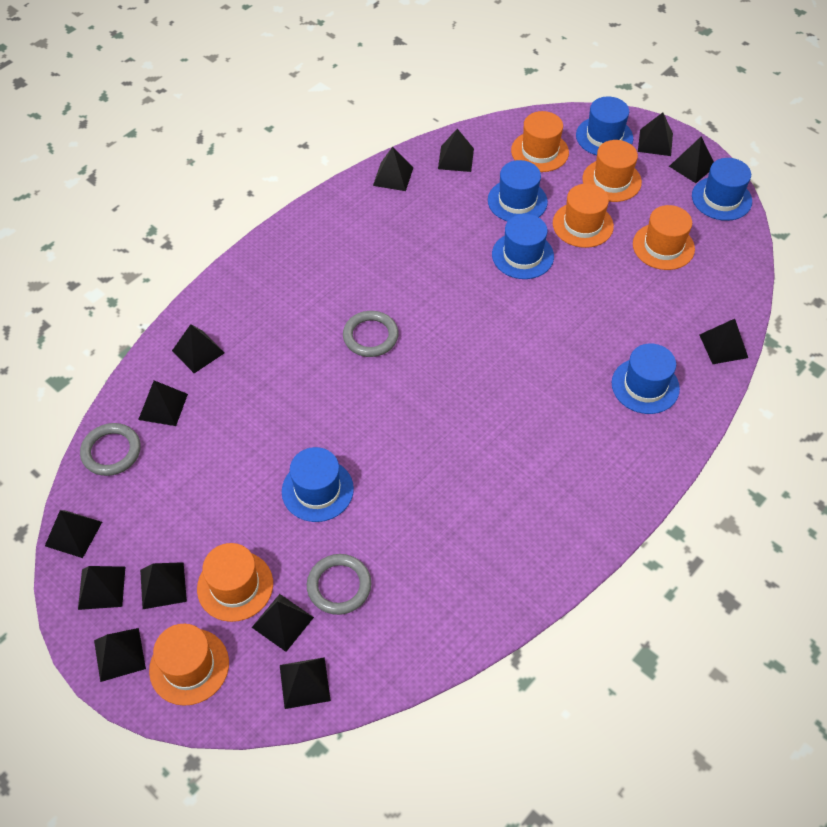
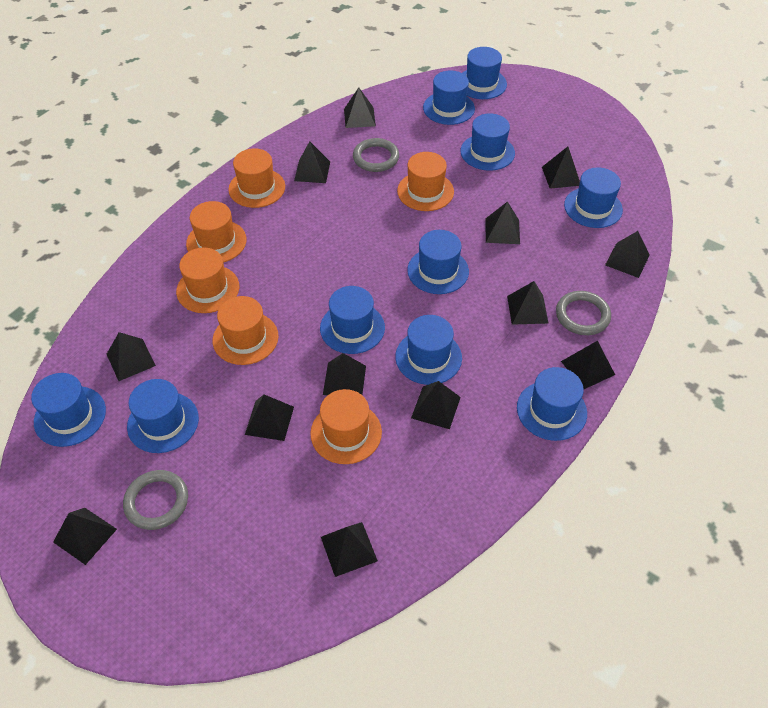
blue hat: [282,447,354,522] [488,160,548,222] [492,214,554,279] [576,96,633,155] [612,343,680,414] [692,158,752,221] = 6 -> [31,373,106,447] [127,379,199,453] [320,286,385,354] [395,315,462,385] [407,230,469,294] [423,71,475,125] [460,113,515,171] [463,47,507,99] [517,367,587,441] [564,168,623,228] = 10

